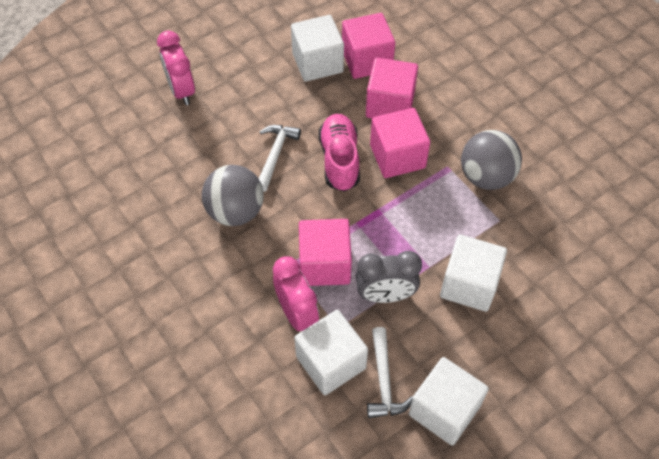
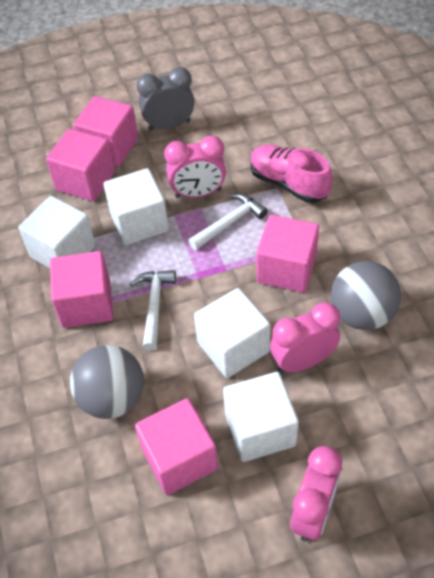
pink clock: [157,31,195,105] [273,256,319,331] = 2 -> [164,135,226,198] [270,302,340,373] [290,446,342,542] = 3
pink cube: [299,219,352,286] [342,13,395,79] [366,58,418,118] [370,108,430,178] = 4 -> [46,129,115,201] [50,251,113,328] [73,96,138,166] [135,398,218,495] [256,215,319,293] = 5

